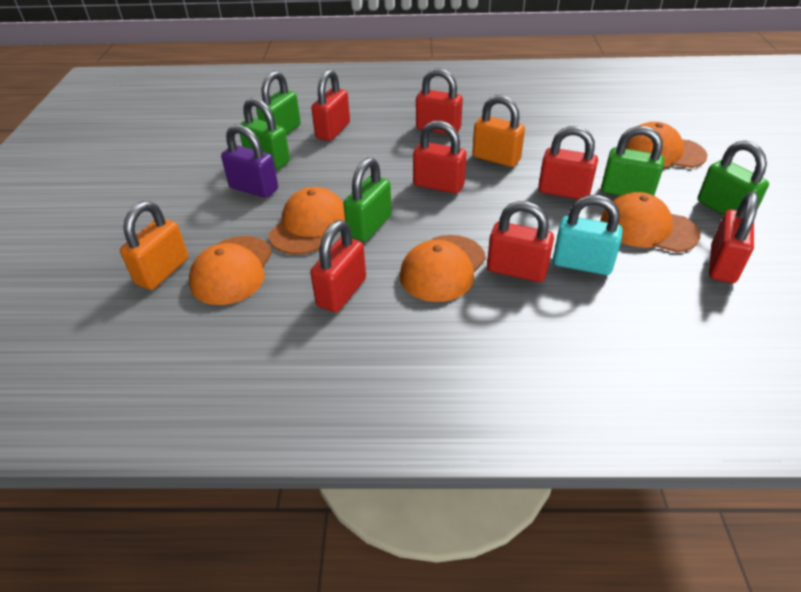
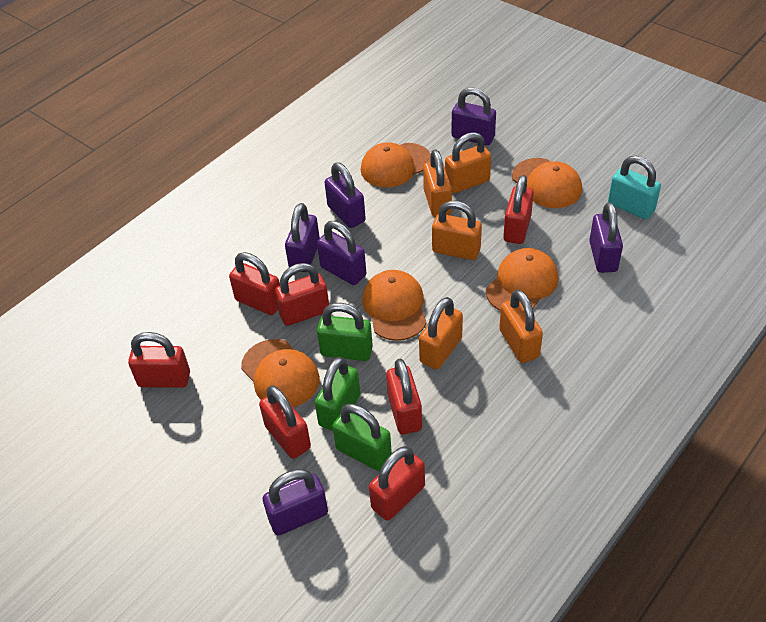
green padlock: [239,98,290,169] [256,71,301,135] [343,157,392,242] [601,126,664,196] [698,140,769,215] = 5 -> [315,357,360,431] [317,303,373,361] [332,404,392,471] = 3
orange padlock: [120,201,188,290] [472,95,525,167] = 2 -> [419,297,463,370] [423,149,452,217] [432,201,482,260] [445,132,491,193] [499,290,543,363] = 5
purple padlock: [221,125,278,198] = 1 -> [263,469,328,535] [285,203,320,272] [317,221,366,285] [324,162,366,228] [451,87,496,145] [589,202,623,273] = 6

